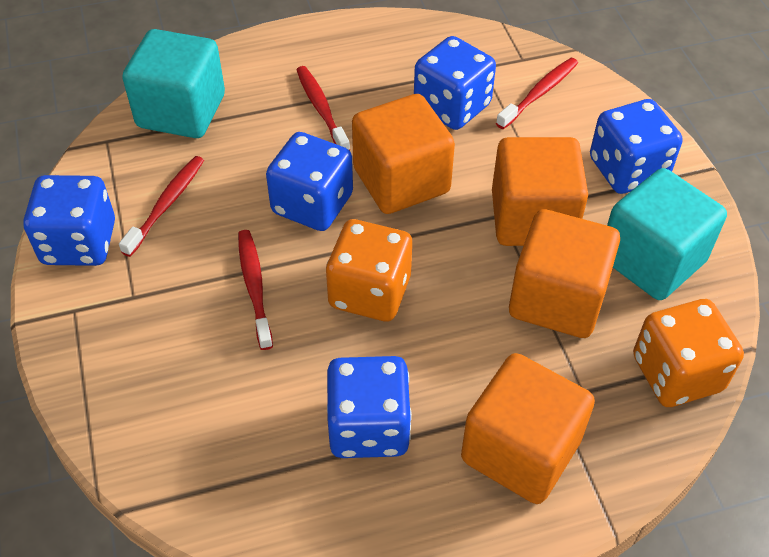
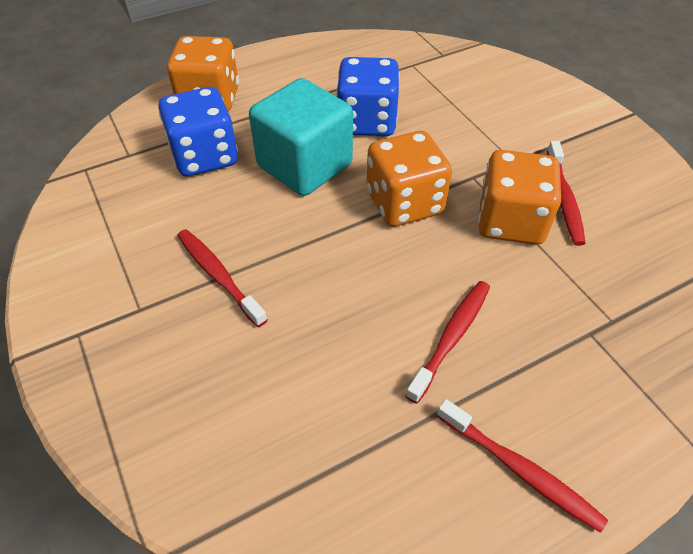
blue dice: [23,175,115,266] [266,132,353,231] [327,356,412,458] [414,36,496,130] [590,99,683,194] = 5 -> [158,87,238,176] [336,57,400,136] = 2
orange cube: [352,94,455,214] [461,353,595,504] [492,137,588,246] [509,209,620,338] = 4 -> none = 0
orange dice: [326,219,412,321] [633,299,744,407] = 2 -> [167,36,239,112] [367,131,452,227] [478,150,561,245] = 3
turquoise cube: [123,29,225,138] [607,168,727,300] = 2 -> [249,78,353,196] = 1

